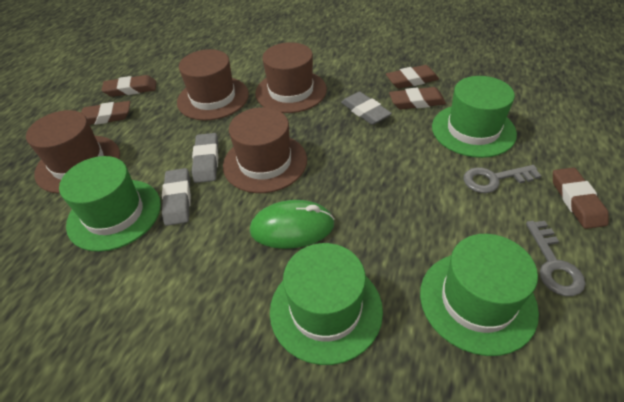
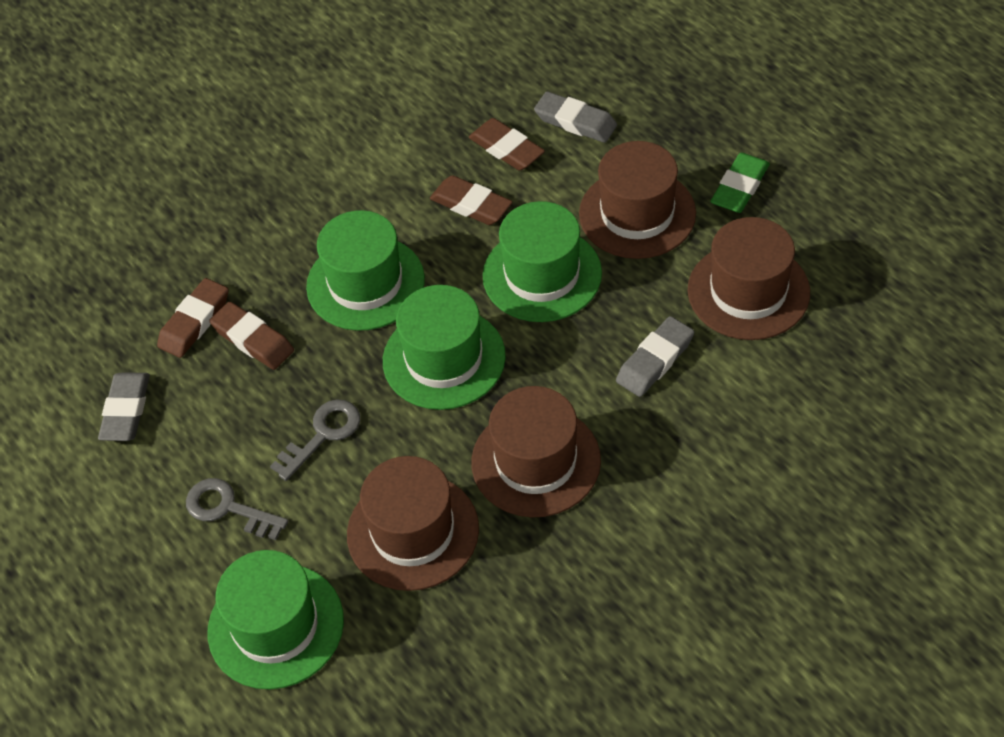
brown eraser: [81,101,130,125] [102,75,156,97] [386,65,439,89] [389,87,446,109] [553,167,609,229] = 5 -> [157,278,228,358] [209,302,294,370] [430,175,512,225] [469,118,545,171] = 4
green eraser: none = 0 -> [710,153,770,213] = 1
green mouse: [250,200,335,249] = 1 -> none = 0

